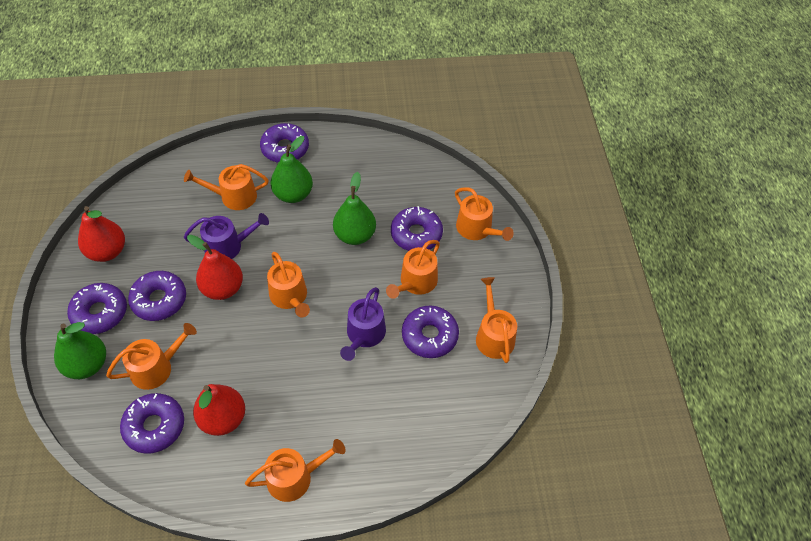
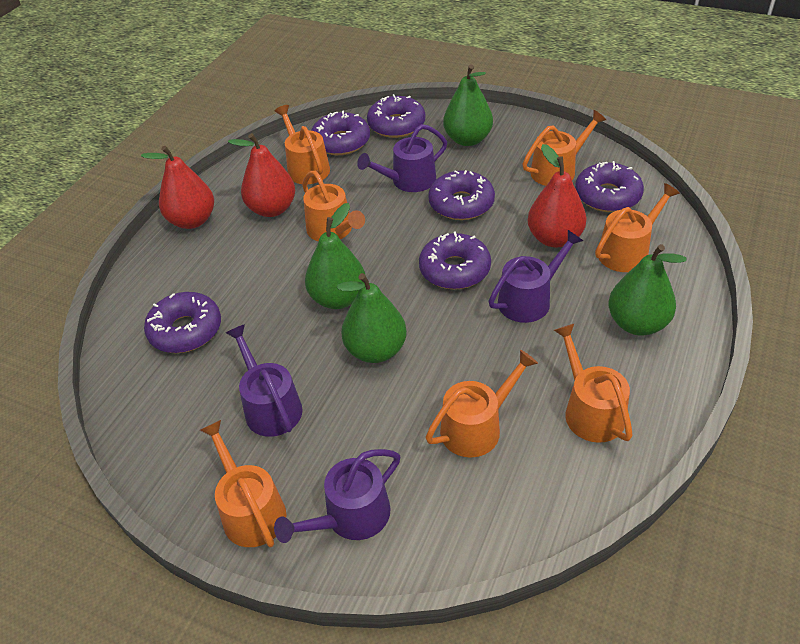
green pear: [54,322,106,379] [270,136,313,203] [333,172,376,245] = 3 -> [305,203,366,309] [337,273,407,363] [443,64,493,146] [609,244,686,335] = 4
purple watering can: [184,213,269,259] [340,287,386,361] = 2 -> [226,324,303,437] [274,449,400,543] [357,124,447,192] [489,230,583,323] = 4

